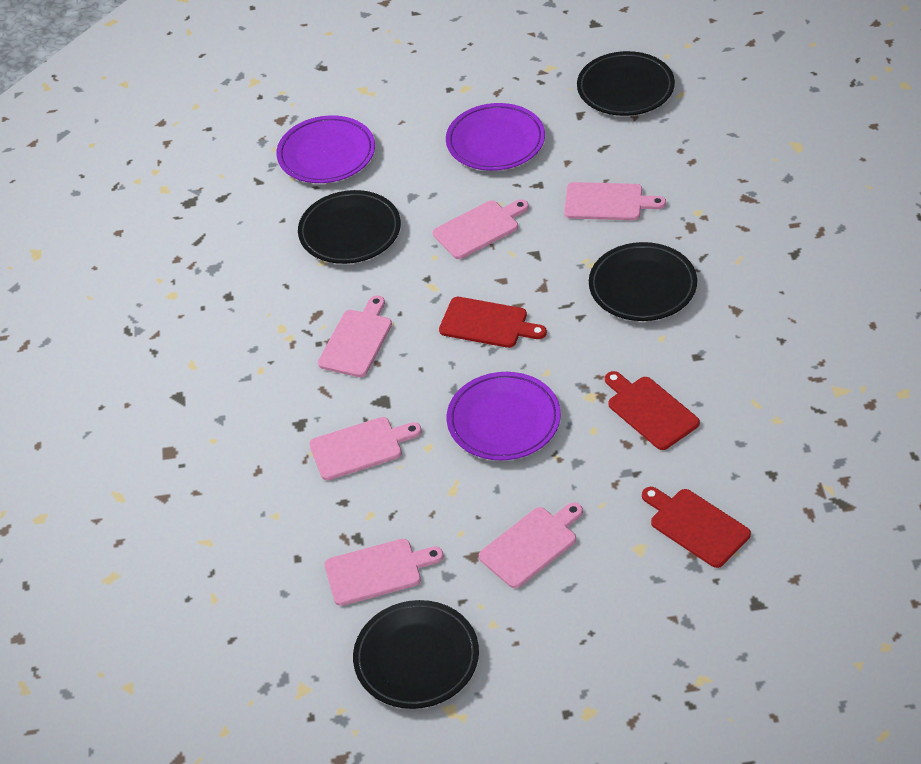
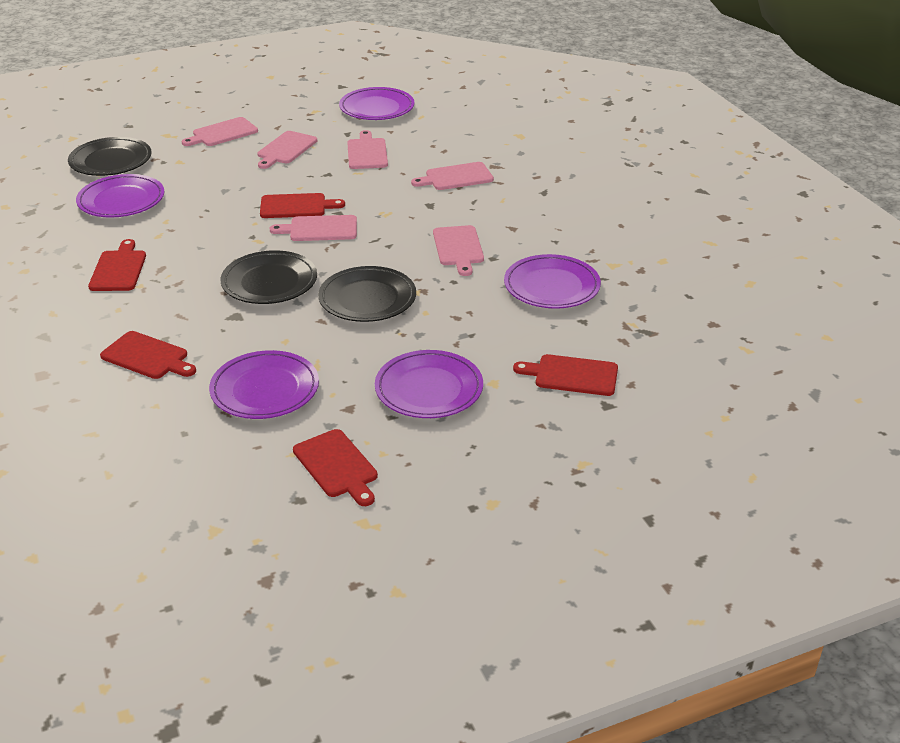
black plate: [298,190,401,264] [353,600,479,709] [577,51,675,116] [589,242,697,321] = 4 -> [68,137,152,176] [221,250,317,304] [318,266,416,322] = 3
purple plate: [276,115,375,183] [446,103,545,171] [447,372,561,461] = 3 -> [76,174,164,217] [209,350,319,419] [339,87,414,120] [375,350,483,418] [504,254,601,309] = 5
red cutting board: [439,297,547,348] [605,371,700,450] [642,487,751,568] = 3 -> [88,239,146,291] [100,331,196,379] [260,193,345,218] [293,429,378,506] [513,354,618,396] = 5

